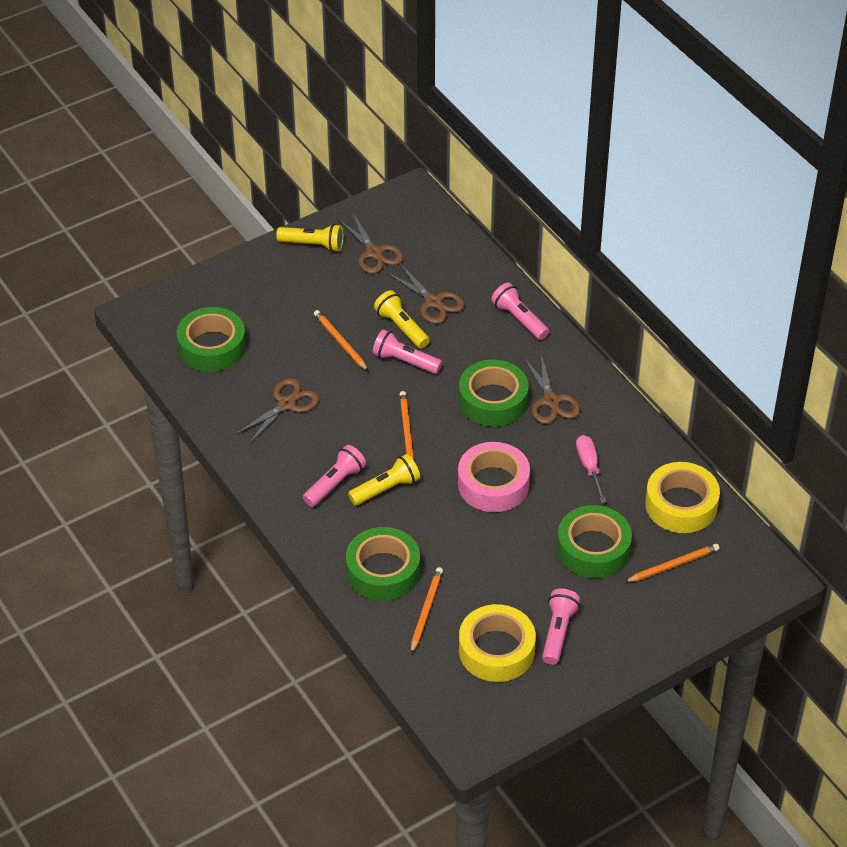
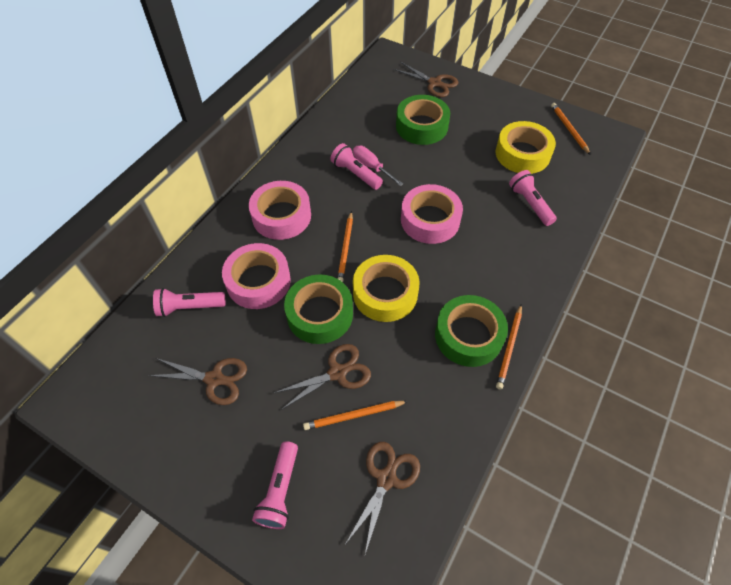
green tape: [177,307,246,372] [346,527,420,601] [459,360,529,427] [557,505,632,578] = 4 -> [284,275,353,344] [396,95,450,145] [435,295,508,367] = 3
pink tape: [458,442,530,512] = 1 -> [222,243,291,309] [249,181,311,240] [401,184,463,244] = 3
yellow flashlight: [276,224,344,252] [348,454,420,505] [374,290,430,349] = 3 -> none = 0

